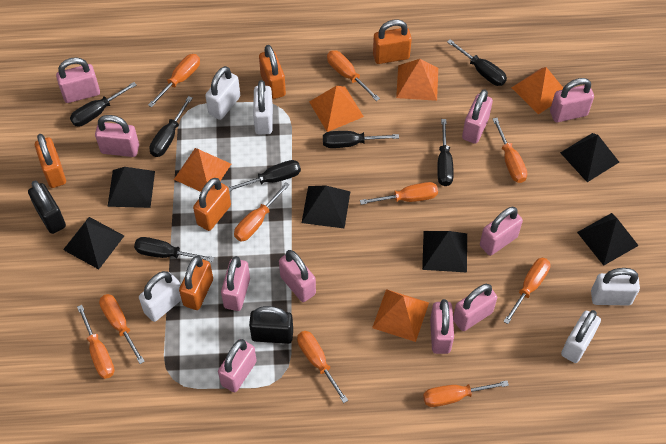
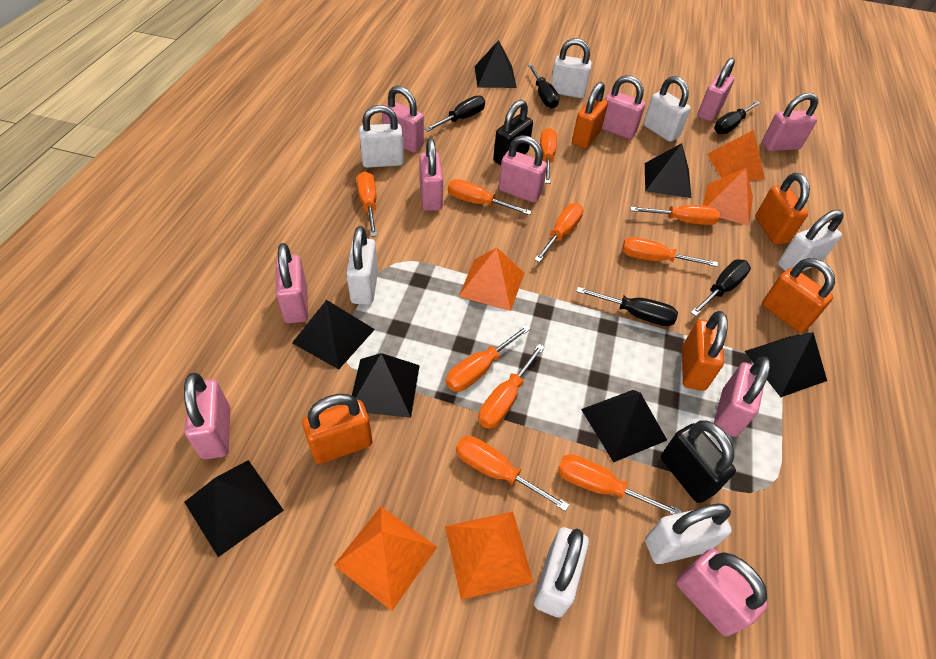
black pyramid: [63,217,124,269] [107,167,155,208] [302,185,350,229] [422,231,467,273] [560,133,619,182] [577,213,639,266] = 6 -> [184,460,284,557] [292,300,375,370] [352,353,420,418] [475,40,517,88] [581,390,667,462] [645,143,692,198] [744,332,827,397] = 7
black screwdriver: [70,82,137,127] [134,237,214,262] [149,96,192,157] [228,160,301,191] [323,131,399,148] [437,119,454,186] [447,39,507,86] = 7 -> [425,95,485,132] [528,64,560,108] [576,287,678,326] [690,259,751,316] [714,101,761,134] = 5
white padlock: [139,271,182,322] [205,66,240,120] [253,80,273,134] [561,310,601,363] [591,268,640,306] = 5 -> [346,226,378,305] [359,105,404,168] [534,527,589,618] [551,38,592,98] [644,76,691,142] [645,504,732,564] [778,210,844,271] = 7

